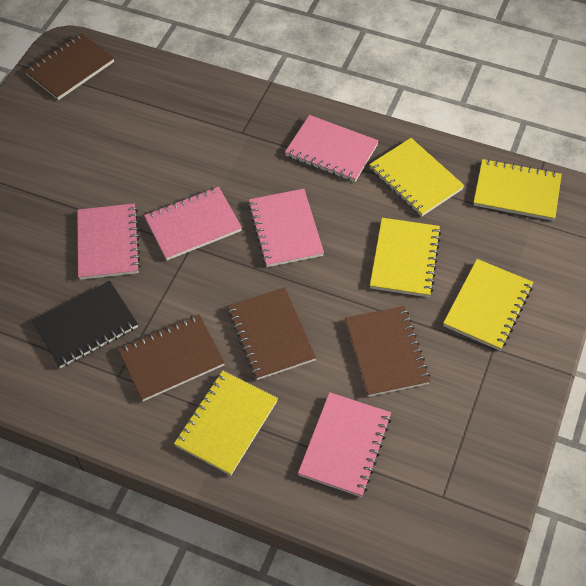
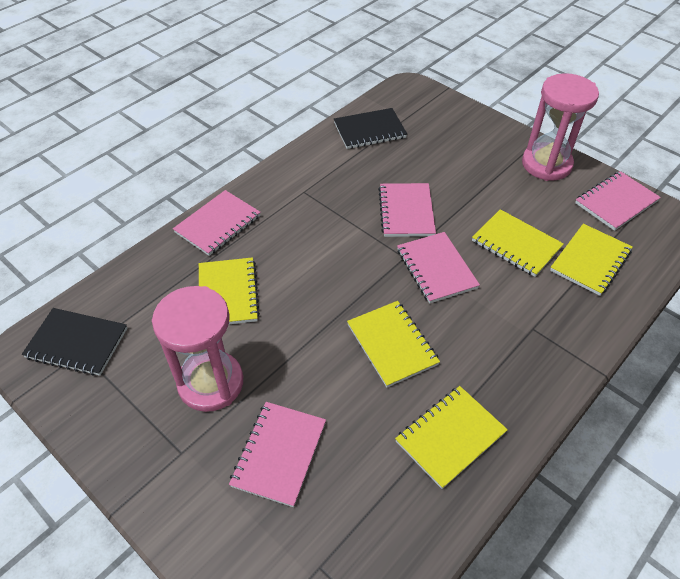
black notebook: [32,281,138,368] = 1 -> [22,308,127,376] [334,108,407,149] = 2
brown notebook: [25,33,114,100] [118,314,225,401] [228,287,316,380] [345,306,430,397] = 4 -> none = 0
pink hourglass: none = 0 -> [152,286,243,412] [522,73,599,181] = 2

